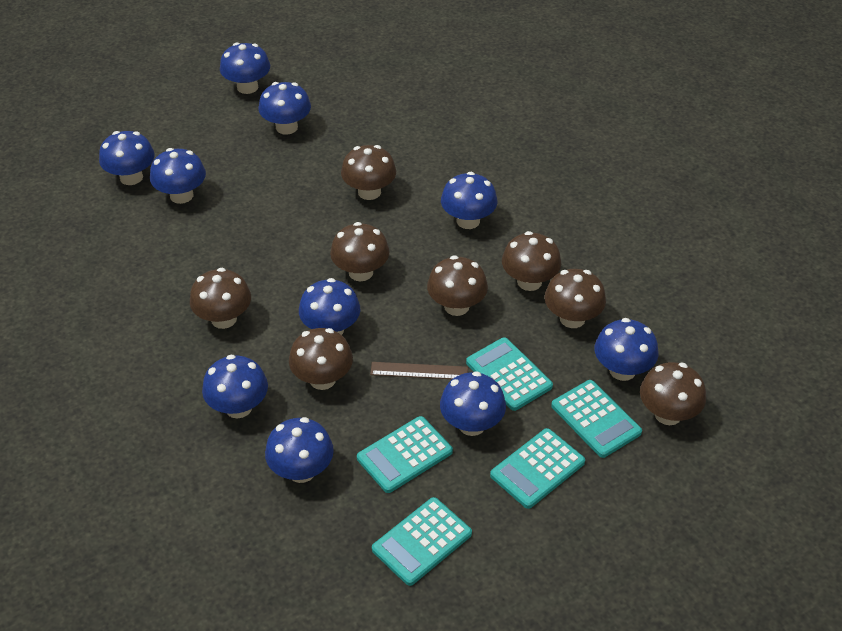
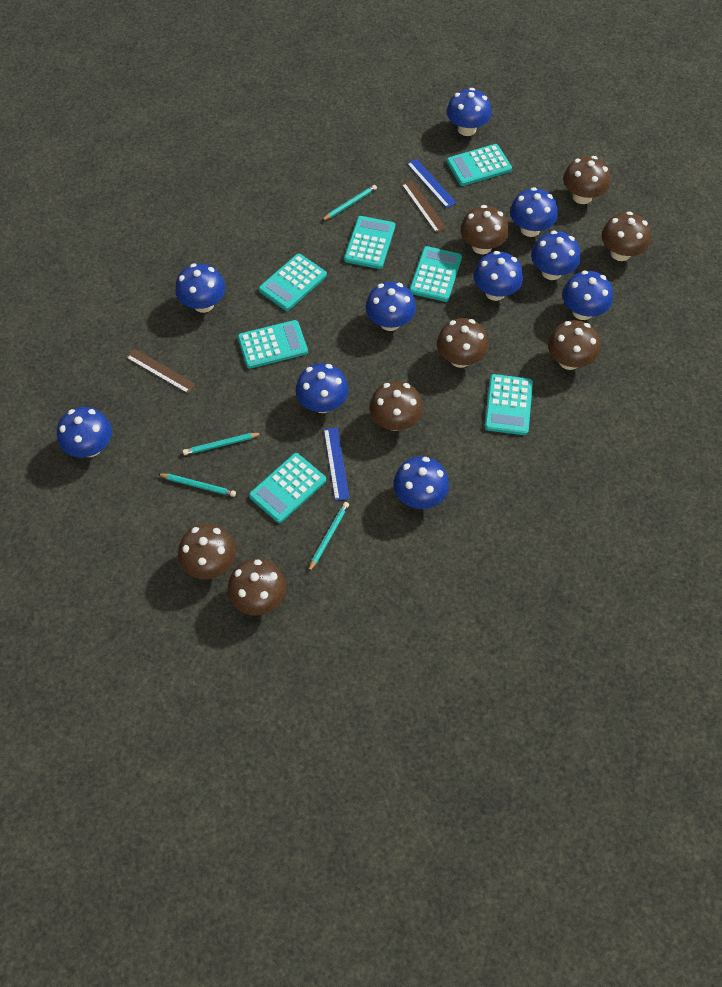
blue ruler: none = 0 -> [324,427,350,501] [407,159,456,208] = 2
brown ruler: [370,362,468,379] = 1 -> [126,348,196,394] [402,181,447,233] = 2
turquoise calculator: [357,416,453,493] [372,497,472,586] [466,337,553,411] [490,428,585,509] [551,380,642,458] = 5 -> [238,320,308,369] [249,453,326,523] [259,254,327,311] [344,216,395,269] [410,246,462,302] [447,144,512,186] [485,374,533,435] = 7
turquoise pencil: none = 0 -> [158,473,236,497] [183,433,262,455] [308,502,349,572] [321,185,377,221] = 4

